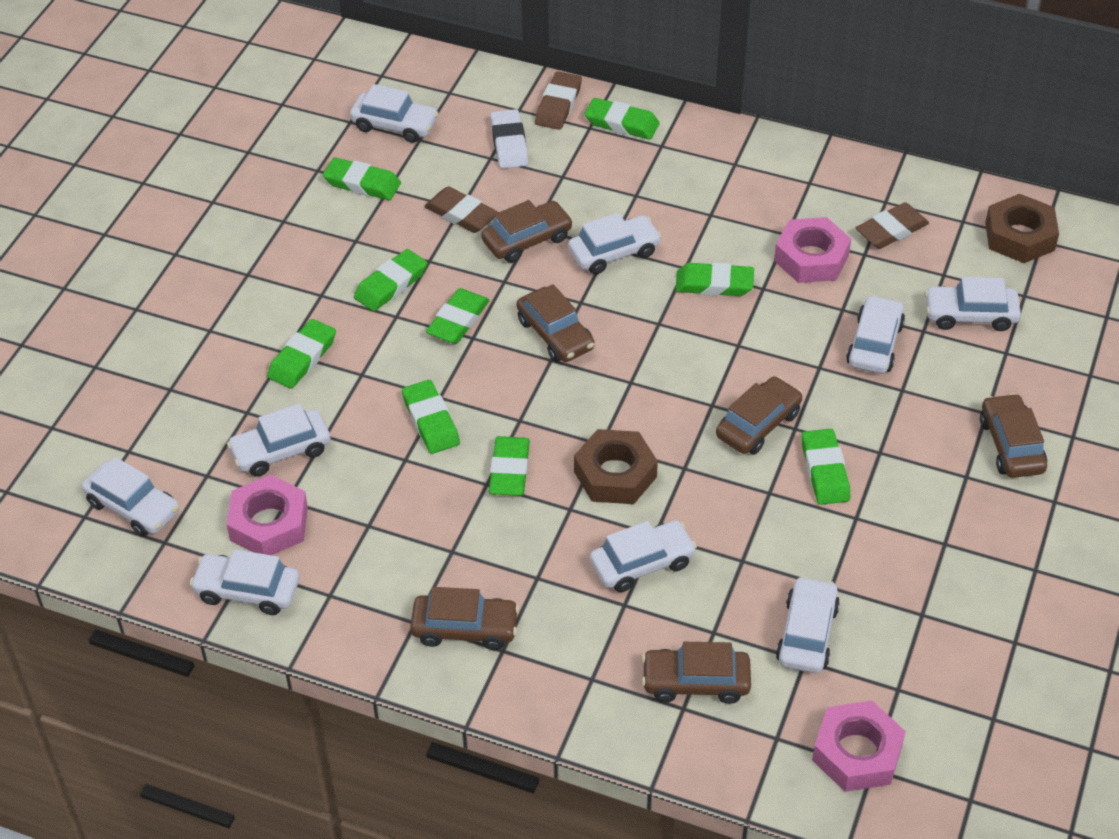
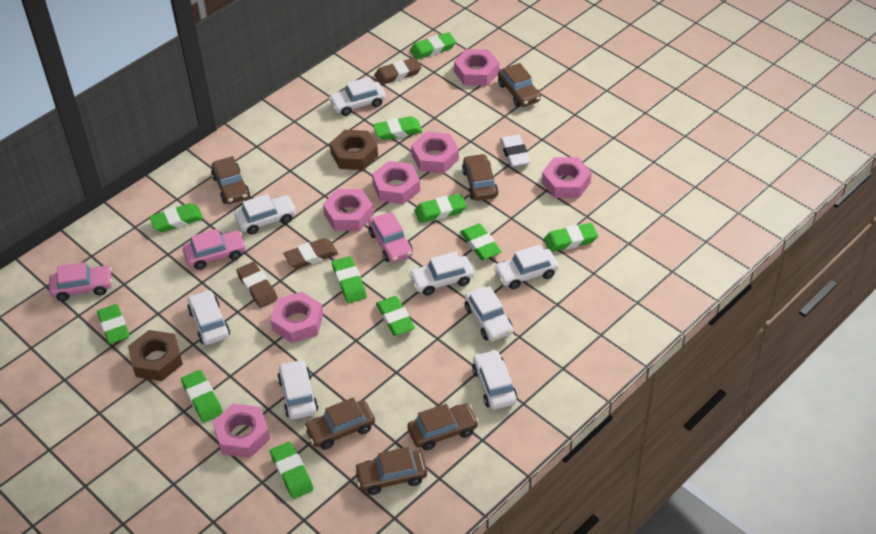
green eraser: [267,319,336,389] [323,157,401,200] [354,249,427,311] [402,380,460,454] [426,288,490,344] [489,436,530,496] [585,98,660,140] [675,263,754,296] [802,429,850,505] = 9 -> [97,304,130,344] [149,203,203,232] [181,370,223,423] [270,441,313,499] [332,256,367,303] [373,116,423,140] [376,296,415,336] [410,32,456,60] [414,194,467,223] [460,224,502,260] [544,223,598,252] = 11
pink car: none = 0 -> [49,262,112,301] [183,229,246,270] [369,212,413,263] = 3
pink nut: [226,474,308,555] [774,217,851,283] [812,701,906,792] = 3 -> [213,404,270,458] [271,292,323,343] [323,189,374,231] [372,161,420,204] [411,132,459,173] [454,49,499,86] [542,157,592,198] = 7
white car: [82,457,179,537] [190,549,300,615] [227,404,330,477] [350,84,438,143] [568,213,662,274] [590,520,697,592] [776,576,840,673] [846,295,905,374] [925,277,1021,331] = 9 -> [187,290,230,345] [234,194,296,235] [278,359,318,420] [329,77,386,116] [409,251,474,296] [465,286,513,341] [472,350,517,409] [494,245,559,289] = 8

